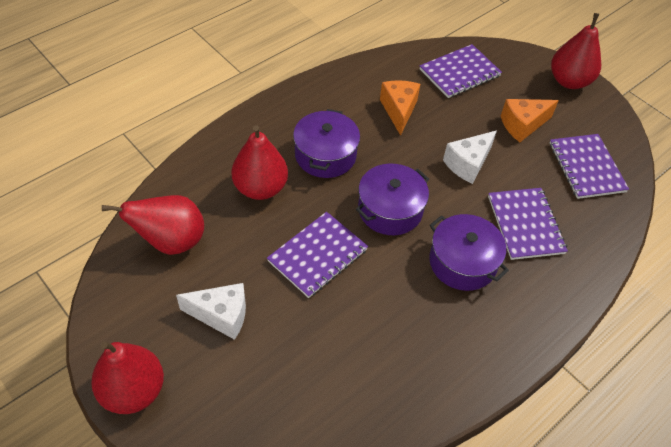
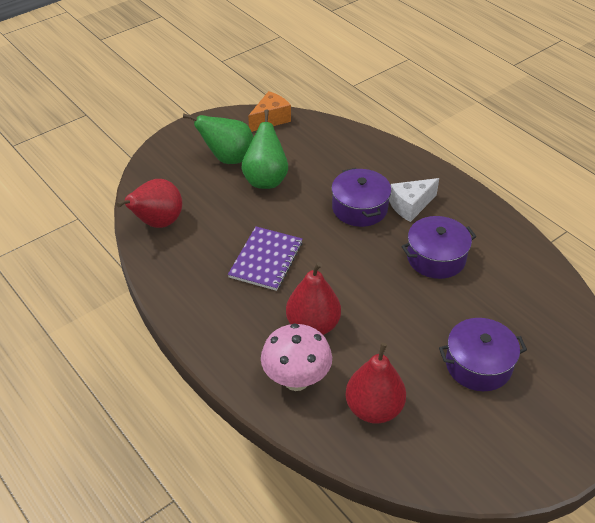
green pear: none = 0 -> [183,114,254,164] [241,109,288,189] = 2
orange cheese: [380,80,420,136] [501,99,559,142] = 2 -> [248,91,291,132] = 1
pink mushroom: none = 0 -> [261,323,332,391] = 1
purple notebook: [267,212,368,298] [420,44,502,98] [488,188,568,260] [550,134,629,199] = 4 -> [228,227,303,291] = 1
red pear: [91,341,164,414] [102,195,204,255] [231,125,288,200] [551,13,601,89] = 4 -> [116,179,182,228] [286,262,341,335] [345,343,406,424] = 3
white cheese: [176,283,246,340] [443,130,497,184] = 2 -> [389,178,439,222] = 1

